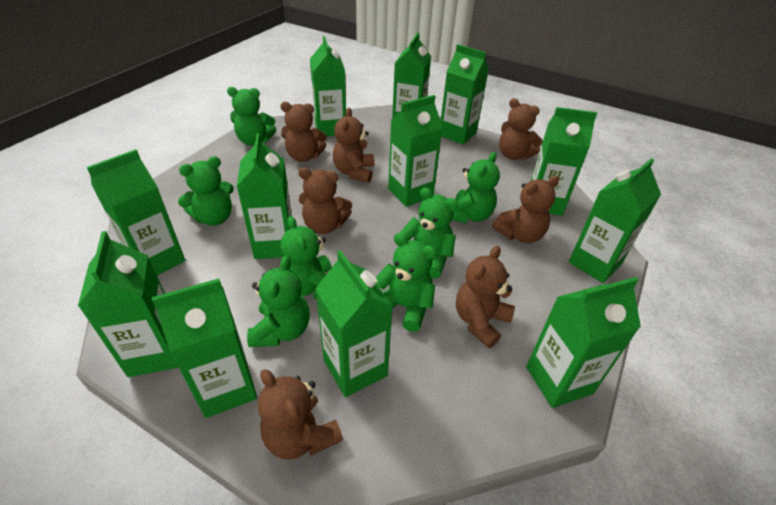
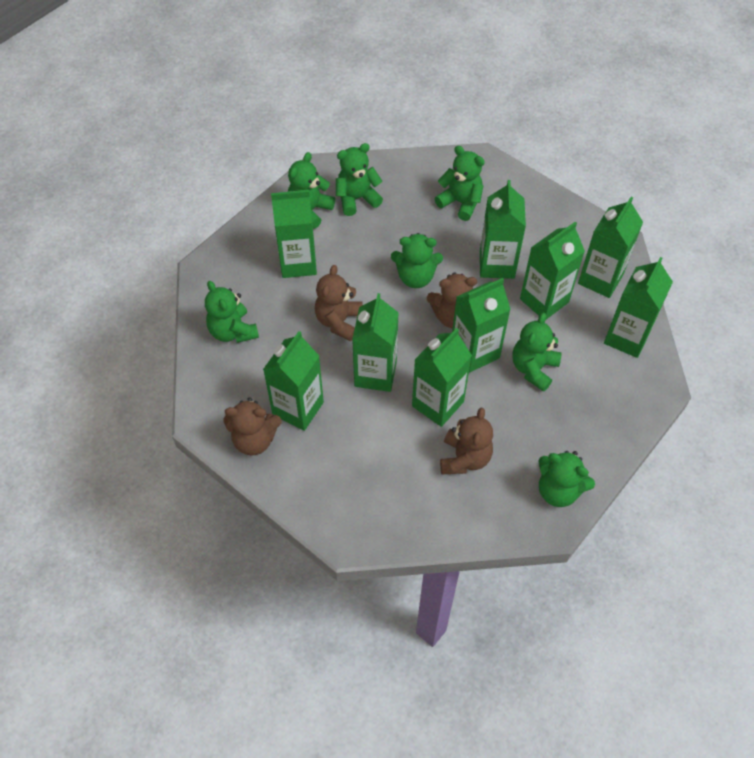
brown teddy bear: [258,369,343,460] [280,102,327,162] [298,167,352,234] [333,108,375,183] [456,246,515,348] [492,176,559,243] [499,98,543,160] = 7 -> [224,398,282,456] [315,265,362,341] [427,272,477,328] [440,408,493,474] = 4
green carton: [78,231,178,377] [86,149,185,275] [152,279,257,418] [237,133,292,259] [310,36,346,136] [315,250,393,397] [388,95,443,207] [392,32,431,119] [441,44,489,145] [526,277,641,408] [531,107,597,216] [569,158,661,283] = 12 -> [263,331,324,431] [271,190,317,278] [352,293,399,392] [412,328,472,427] [452,278,511,373] [480,180,526,279] [520,222,585,319] [578,197,643,298] [604,257,673,358] = 9

